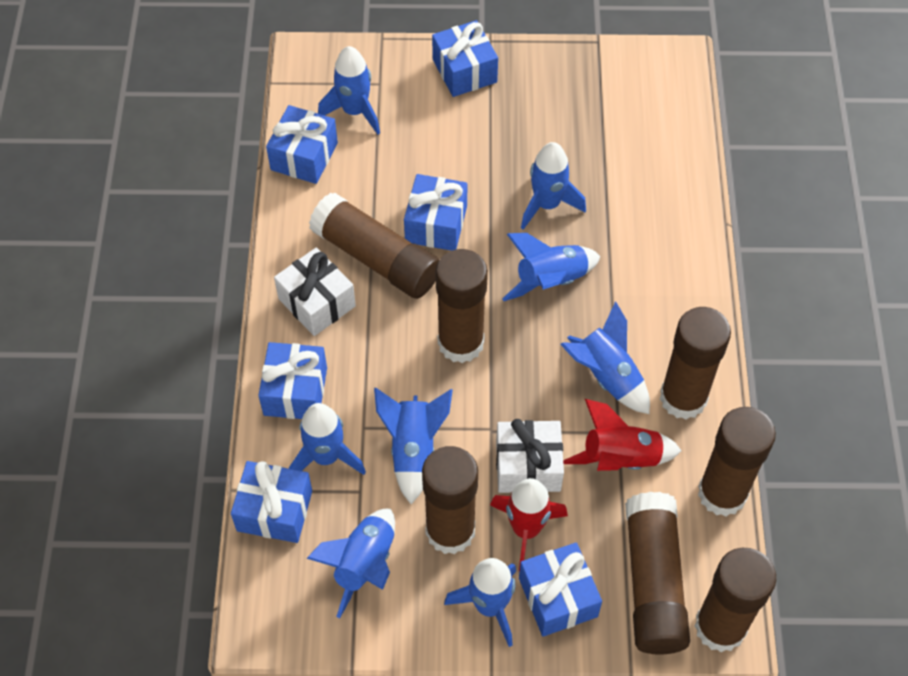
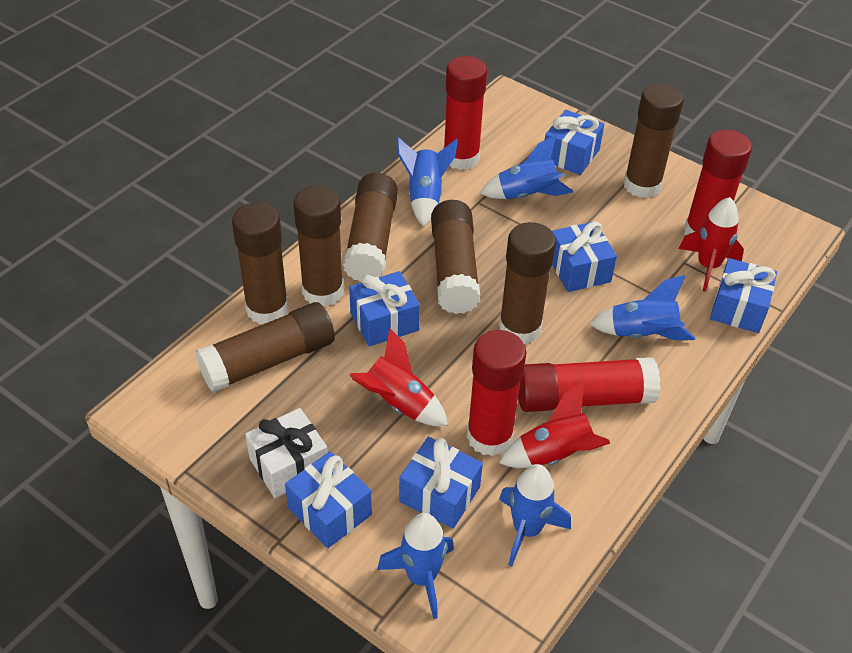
blue rocket: [289,403,366,475] [306,509,395,618] [318,46,380,134] [374,388,453,504] [444,558,516,647] [502,233,601,301] [521,142,586,230] [560,301,650,414] = 8 -> [377,513,454,619] [397,137,458,227] [480,135,573,199] [499,464,571,566] [589,275,695,340] = 5
red glue stick: none = 0 -> [443,56,487,170] [467,330,526,456] [518,357,661,412] [684,130,752,235] = 4
red rocket: [490,478,568,571] [563,399,682,471] = 2 -> [349,328,448,426] [499,382,610,468] [679,197,744,292] = 3
white gift: [274,247,356,336] [496,419,564,493] = 2 -> [245,408,328,498] = 1

